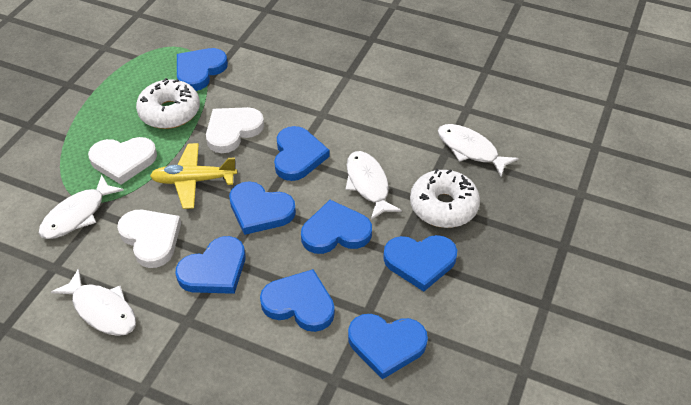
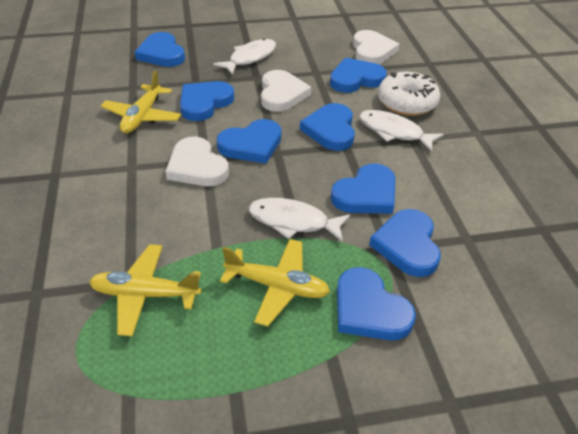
white donut: [136,78,200,129] [410,169,480,228] = 2 -> [378,72,440,116] = 1
white fish: [39,175,124,239] [51,268,136,336] [345,151,402,220] [438,124,519,177] = 4 -> [213,39,276,75] [248,198,350,242] [359,110,444,152] = 3
yellow plane: [150,143,237,209] = 1 -> [89,244,202,336] [101,70,181,133] [220,239,330,326] = 3

